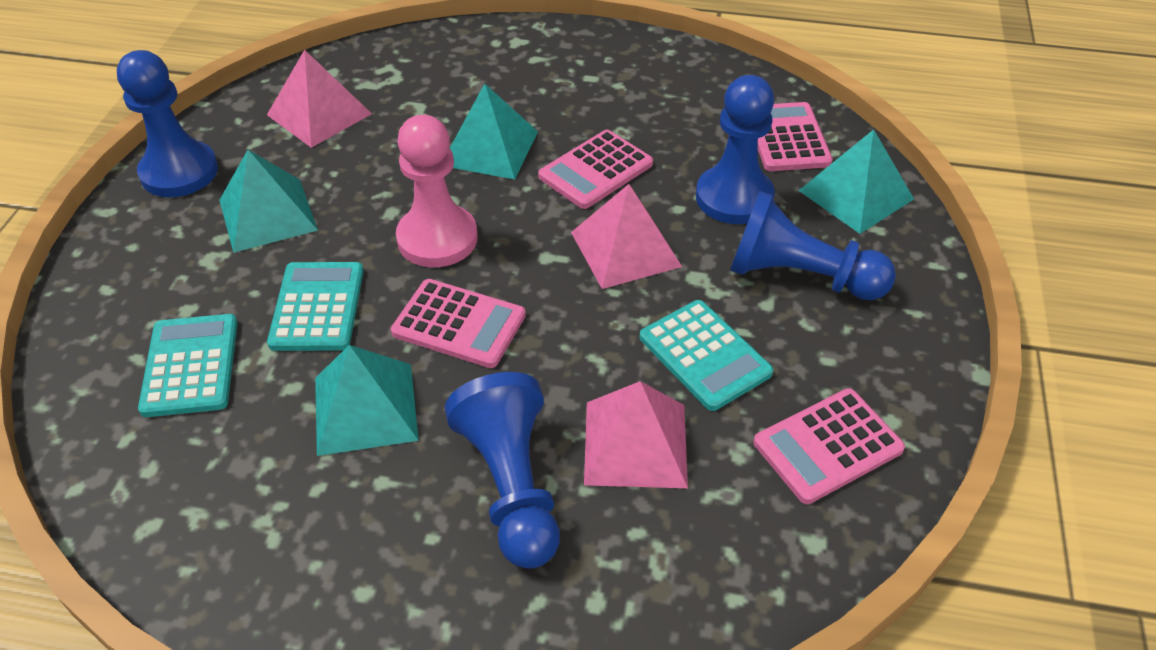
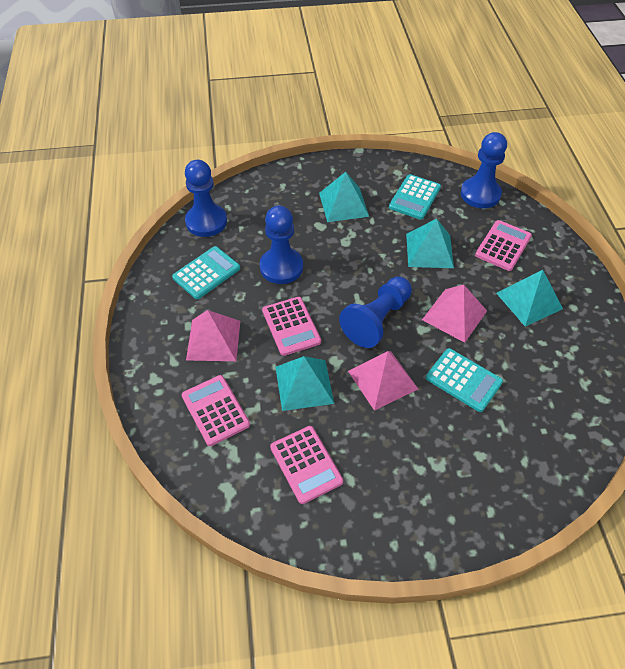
pink pawn: [396,115,478,267] = 1 -> none = 0

